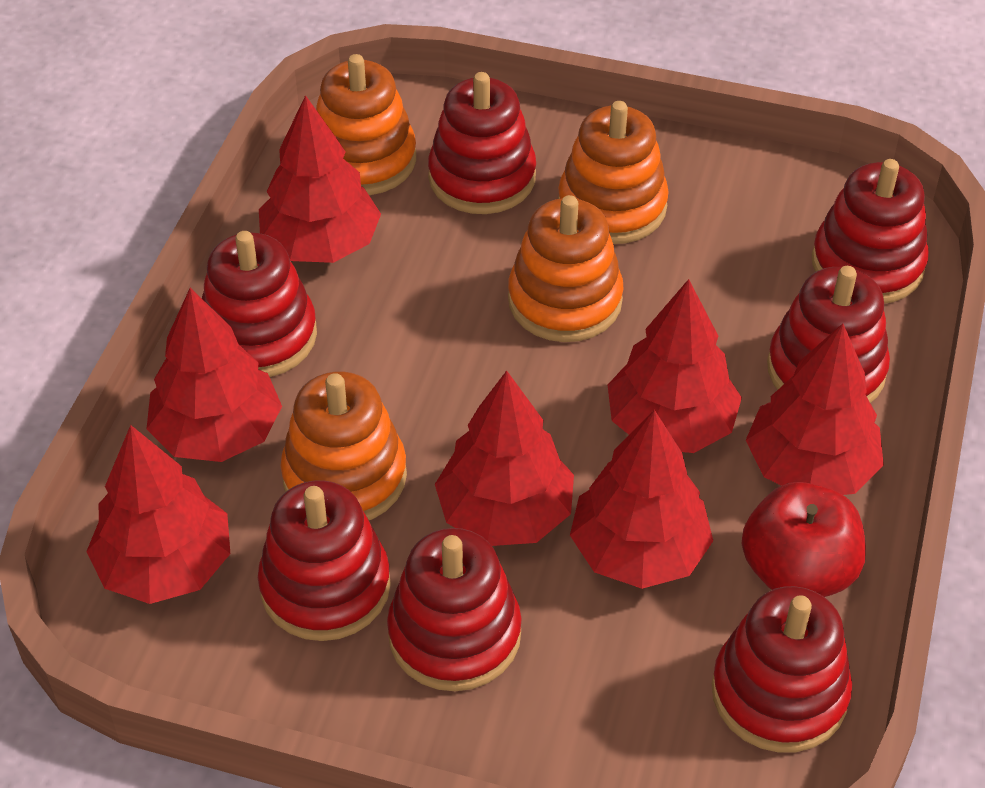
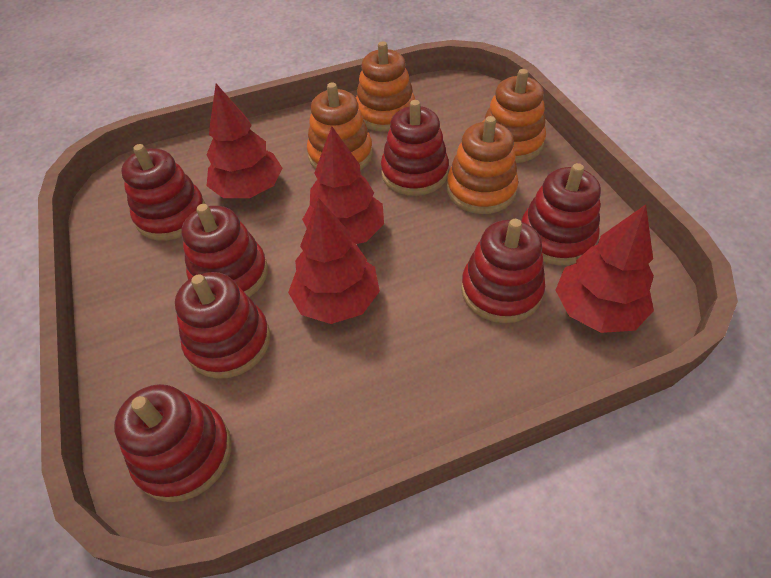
red apple: [742,482,866,597] = 1 -> none = 0
red tree: [86,425,230,604] [147,288,282,462] [259,95,381,263] [435,371,574,546] [570,410,713,589] [608,279,742,453] [746,323,884,495] = 7 -> [207,84,282,198] [288,198,380,324] [302,126,384,244] [556,205,654,333] = 4

